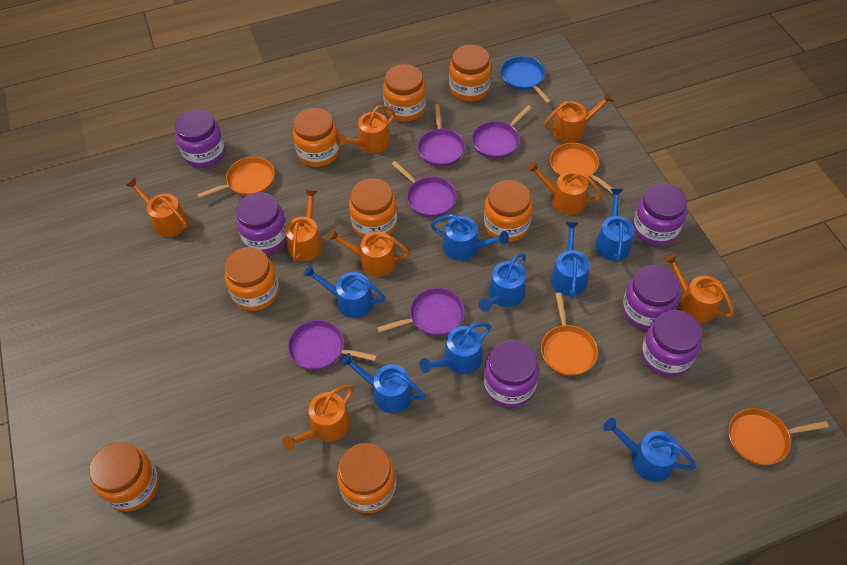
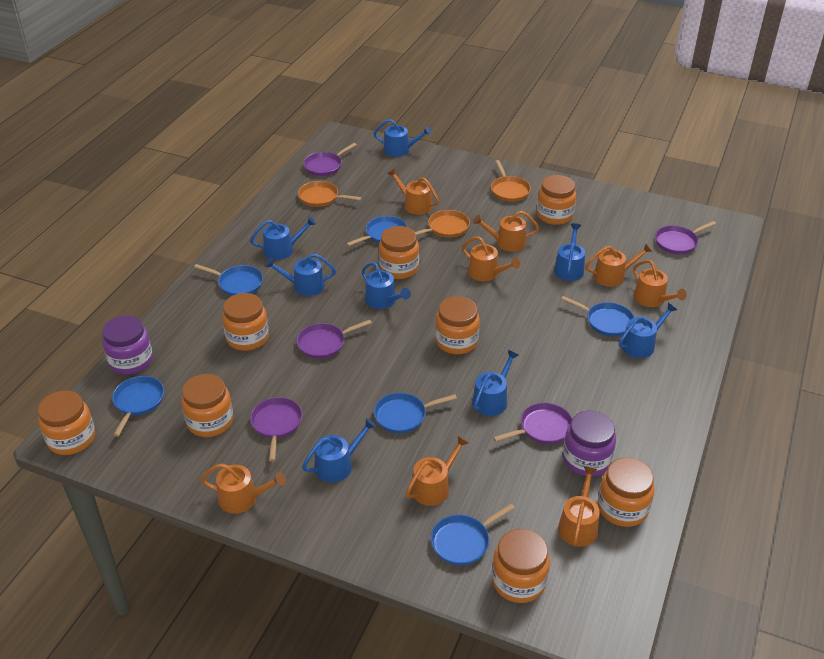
blue pan: [500,56,552,104] = 1 -> [112,376,164,437] [194,264,263,296] [346,216,408,246] [374,393,457,433] [431,504,515,566] [561,296,635,336] = 6
orange pan: [197,157,275,199] [541,293,598,376] [550,143,614,194] [728,408,829,465] = 4 -> [298,181,362,207] [415,210,470,238] [491,160,531,202] = 3
purple jar: [175,109,225,168] [236,192,287,254] [484,340,539,408] [622,265,680,330] [633,183,687,246] [641,310,702,377] = 6 -> [102,315,153,375] [563,411,616,476] = 2

